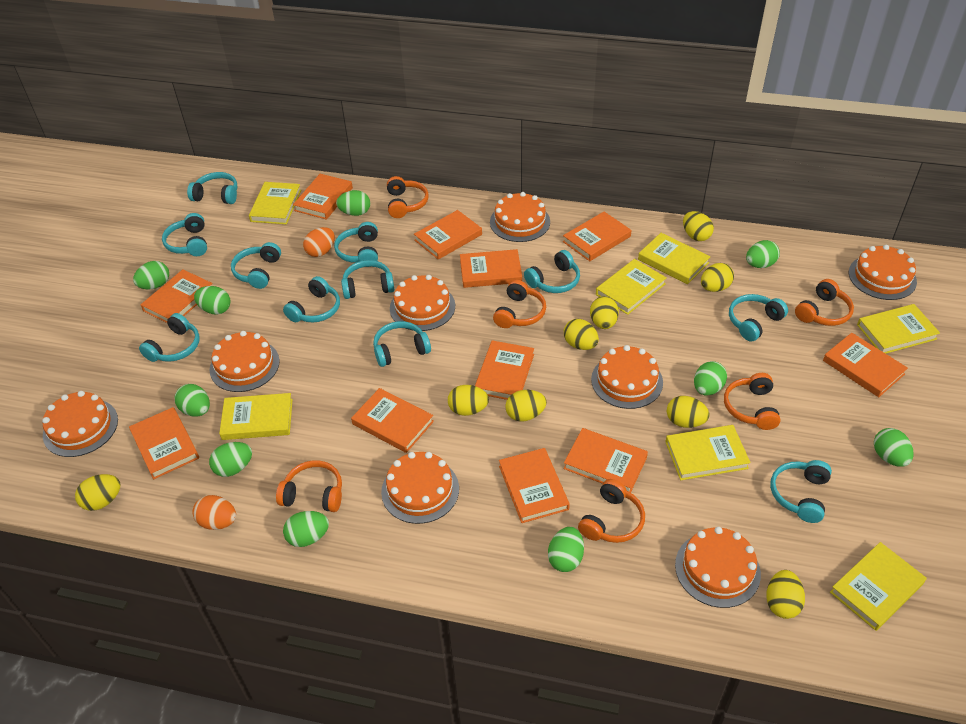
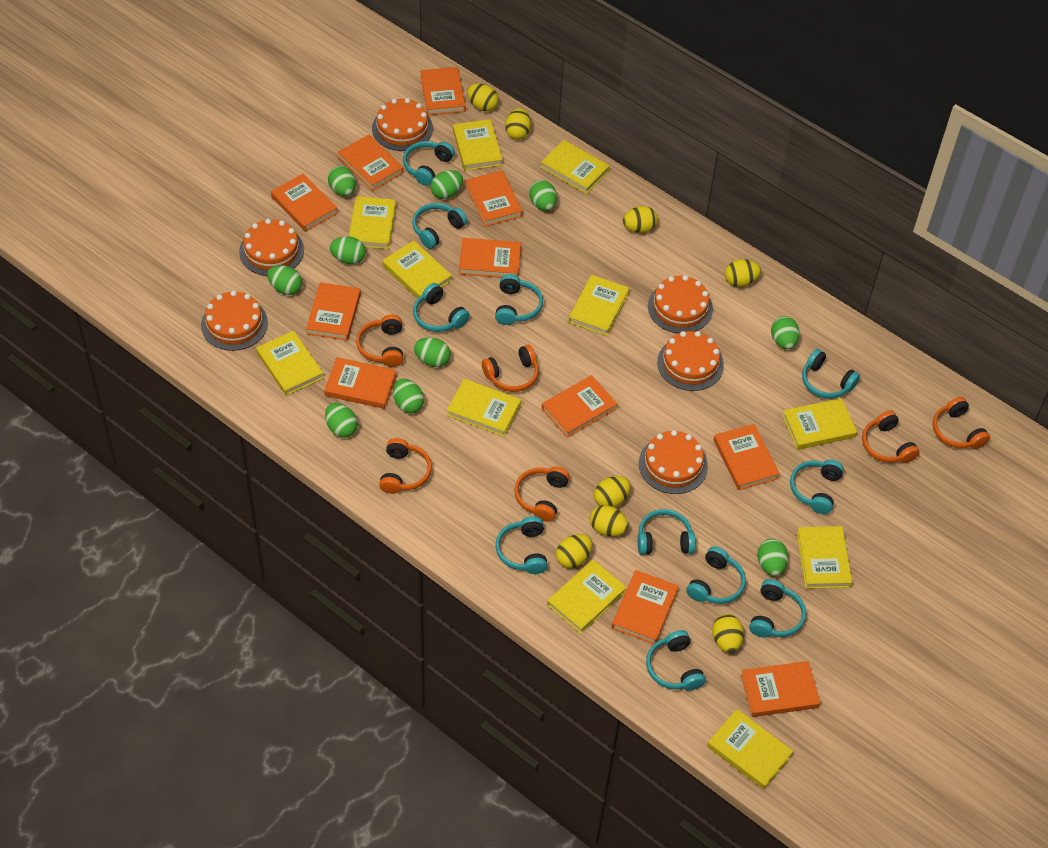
orange cake: [42,391,118,457] [210,331,279,392] [381,452,459,524] [390,275,455,331] [490,192,550,242] [591,345,663,409] [675,527,761,608] [849,245,917,300] = 8 -> [201,291,268,351] [239,219,304,276] [372,98,433,151] [639,430,708,494] [648,275,713,333] [657,331,724,391] = 6
orange egg: [192,495,236,530] [303,227,335,257] = 2 -> none = 0
yellow book: [219,393,293,440] [249,182,301,224] [596,259,667,315] [638,233,711,284] [666,425,751,480] [830,542,927,631] [857,304,940,354] = 7 -> [256,331,324,396] [348,196,396,249] [382,240,452,299] [447,379,521,437] [453,119,503,171] [541,140,610,194] [547,560,627,634] [569,275,629,336] [707,709,793,789] [782,398,857,450] [797,526,852,589] = 11
yellow egg: [75,474,120,511] [448,385,489,416] [505,390,547,421] [564,319,599,350] [590,296,619,329] [667,396,709,428] [683,211,714,241] [701,263,734,292] [766,570,805,619] = 9 -> [467,83,499,111] [505,108,531,140] [556,534,592,568] [590,505,628,536] [594,476,630,507] [623,206,658,233] [712,614,744,653] [725,259,761,287] = 8

